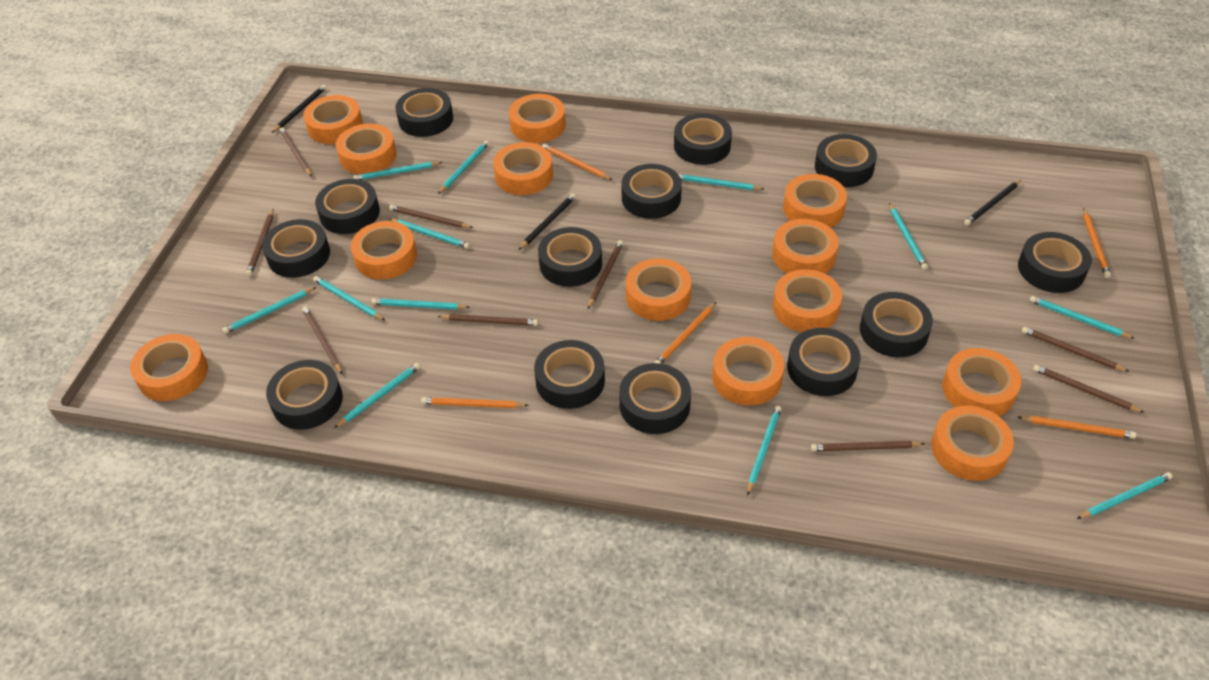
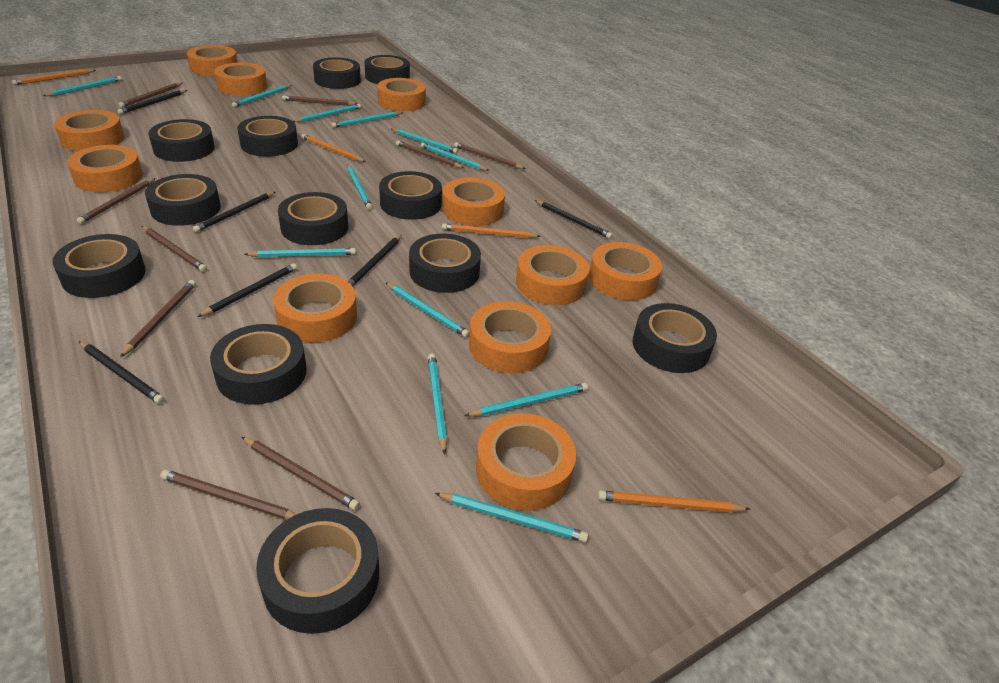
black pencil: [272,85,326,133] [519,194,576,250] [964,180,1021,225] = 3 -> [79,341,165,404] [117,90,187,115] [193,192,275,232] [197,263,297,317] [348,235,402,286] [535,200,613,239] = 6
black tape: [262,219,330,278] [266,360,343,430] [315,179,380,234] [395,88,453,137] [534,340,605,409] [538,227,602,287] [619,363,691,434] [621,164,682,219] [674,113,732,165] [787,328,861,396] [815,134,877,187] [860,292,933,357] [1018,232,1092,293] = 13 -> [53,234,146,298] [145,174,221,226] [149,119,215,162] [210,324,307,404] [237,116,298,157] [256,508,379,634] [278,192,348,245] [313,57,361,89] [365,55,410,84] [379,171,442,220] [409,234,481,293] [633,303,717,373] = 12
orange pencil: [421,397,529,408] [542,144,612,180] [654,302,716,364] [1018,416,1136,439] [1083,208,1111,278] = 5 -> [12,69,96,85] [301,134,366,162] [442,223,540,238] [598,490,750,513] = 4
orange tape: [130,334,208,401] [303,95,363,144] [336,124,397,174] [351,221,417,280] [493,142,553,195] [509,94,566,143] [626,259,691,321] [712,337,784,406] [772,219,839,274] [773,269,842,332] [783,174,847,227] [931,405,1014,481] [942,348,1021,416] = 13 -> [54,110,125,151] [67,145,143,192] [187,45,238,76] [214,63,267,96] [273,274,357,342] [377,78,426,111] [442,177,505,226] [469,301,551,373] [476,413,576,511] [516,245,589,305] [589,242,662,300] = 11

